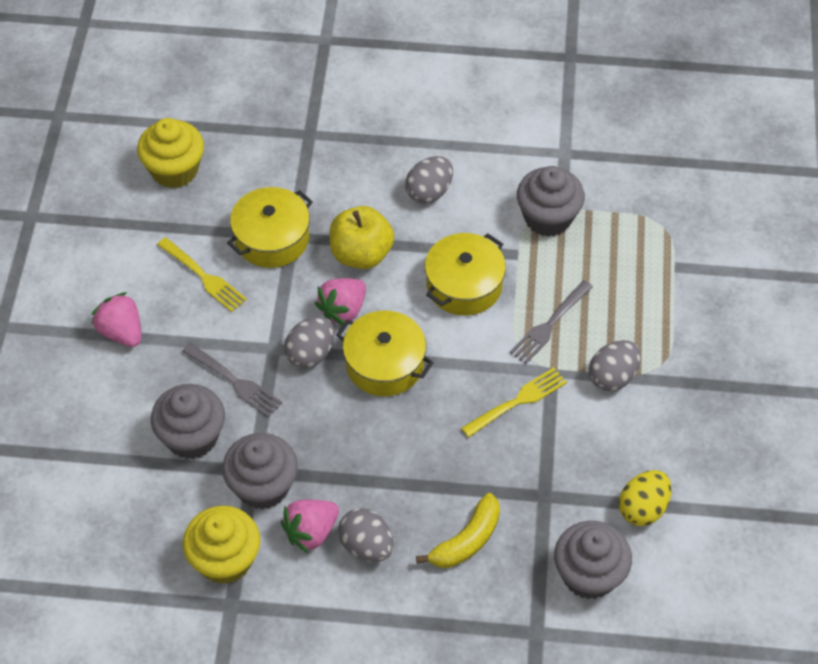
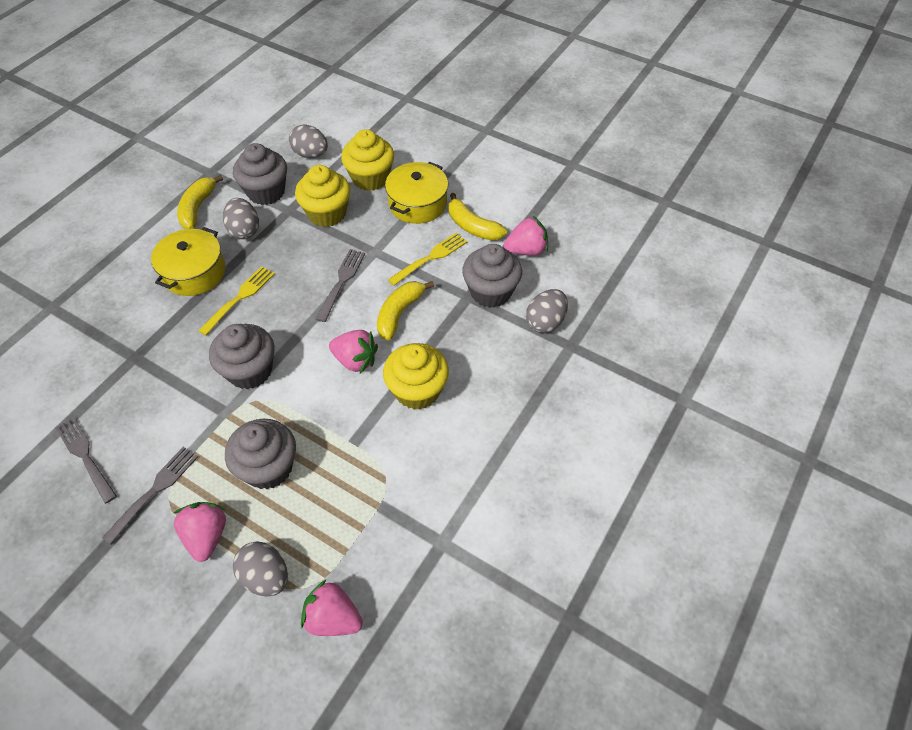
grey fork: [182,343,283,417] [510,280,593,364] = 2 -> [55,417,117,504] [102,447,198,544] [316,249,365,322] = 3
pink strawberry: [92,292,141,347] [281,500,339,553] [315,278,366,325] = 3 -> [174,502,226,562] [301,580,363,636] [329,330,378,373] [504,216,548,255] = 4
yellow apple: [330,206,394,269] = 1 -> none = 0
yellow banana: [416,493,500,568] = 1 -> [177,175,223,229] [377,281,434,341] [449,193,507,241] = 3
yellow cupcake: [137,118,204,188] [183,506,260,584] = 2 -> [295,165,351,227] [341,129,394,191] [383,343,449,410] = 3
yellow egg: [619,470,672,526] = 1 -> none = 0
yellow pot: [227,187,313,268] [336,311,434,396] [425,233,506,316] = 3 -> [151,227,225,296] [385,162,448,224] = 2

